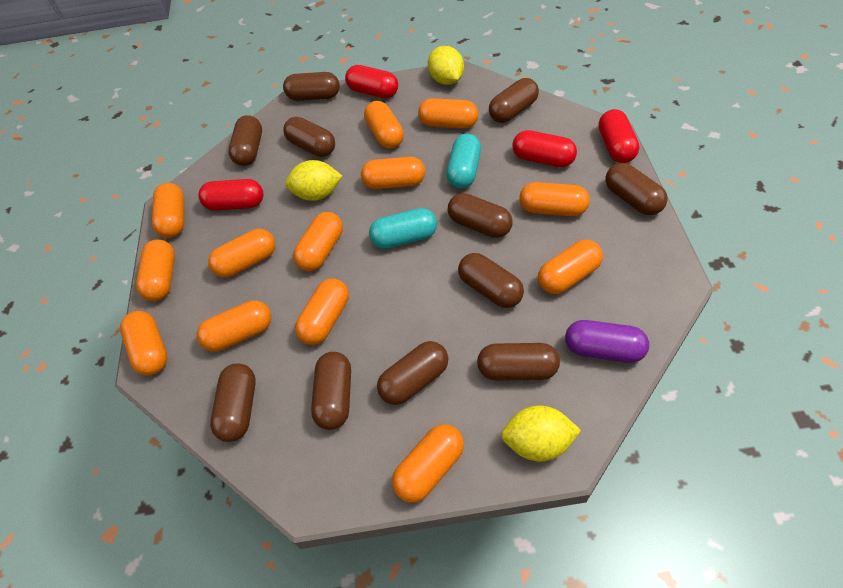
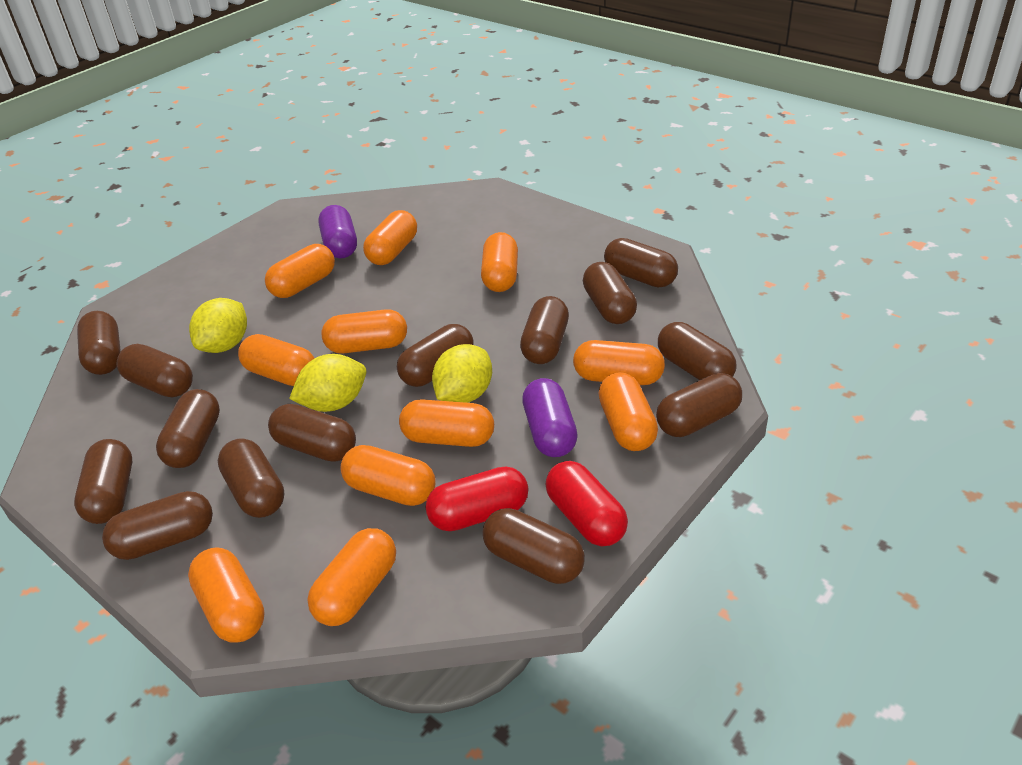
brown capsule: [210,363,256,442] [228,115,262,166] [283,72,340,101] [283,117,335,157] [311,352,351,430] [377,341,448,405] [448,193,512,238] [458,253,524,308] [477,343,560,380] [489,78,539,123] [605,163,668,215] = 11 -> [74,439,132,524] [77,311,121,375] [102,491,213,560] [117,344,193,397] [156,389,220,468] [218,438,284,518] [268,404,356,462] [397,324,474,387] [482,508,585,584] [520,296,569,364] [583,262,637,324] [604,238,678,287] [656,373,742,437] [658,322,737,380] = 14
orange capsule: [120,311,167,375] [136,239,175,301] [152,183,184,238] [197,300,271,352] [208,229,275,278] [293,212,343,271] [295,278,349,345] [361,157,425,189] [364,101,404,149] [392,424,464,503] [418,98,478,129] [519,182,590,216] [538,240,603,294] = 13 -> [188,547,265,643] [238,334,314,386] [265,244,335,298] [307,528,396,626] [321,309,407,354] [340,445,436,506] [363,210,417,265] [399,399,494,447] [481,232,518,292] [573,340,665,385] [598,372,658,451] = 11
purple capsule: [565,320,649,363] = 1 -> [318,205,357,258] [522,378,578,457] = 2
red capsule: [198,179,264,211] [345,65,398,99] [512,130,577,167] [599,109,639,163] = 4 -> [426,466,528,531] [546,461,628,546] = 2
turquoise capsule: [369,208,437,249] [446,134,481,188] = 2 -> none = 0

